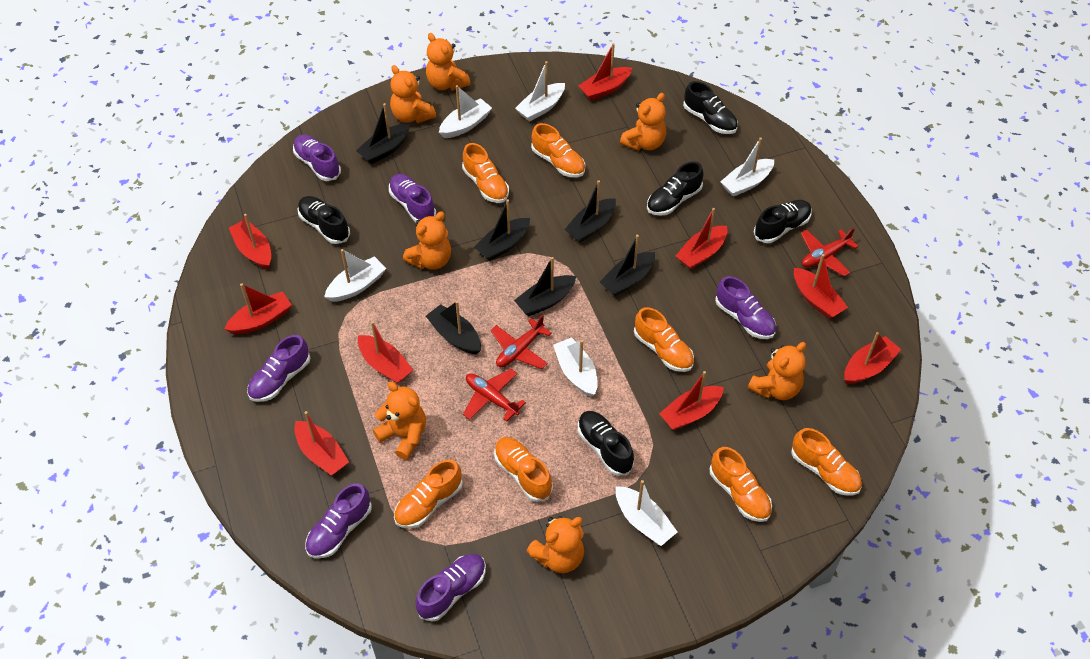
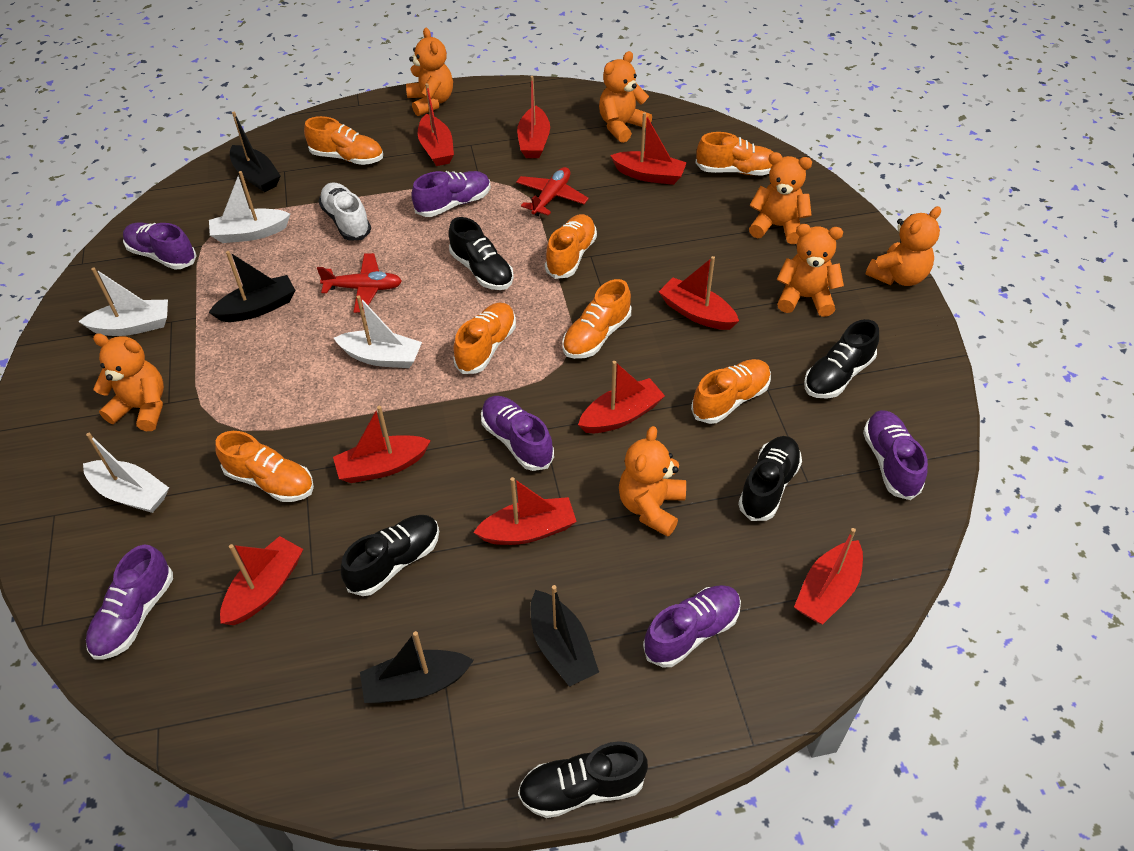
black boat: [356,103,410,164] [426,301,481,354] [474,200,530,261] [514,257,576,316] [564,180,616,243] [600,235,655,296] = 6 -> [209,251,295,322] [230,112,280,192] [360,631,474,703] [531,585,599,687] = 4
red plane: [463,369,526,422] [491,315,552,369] [801,228,859,276] = 3 -> [317,253,402,313] [516,167,589,216] = 2
white boat: [324,249,386,302] [439,85,492,138] [515,61,565,122] [553,337,598,397] [616,480,677,546] [720,137,774,197] = 6 -> [78,268,168,336] [83,433,169,513] [209,171,290,243] [334,296,422,368] = 4
white shoe: none = 0 -> [319,182,371,241] = 1

